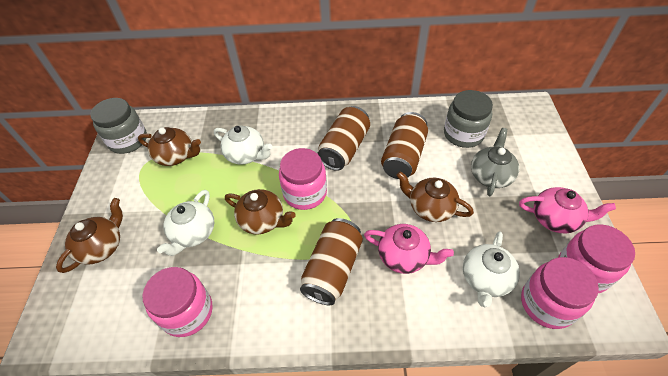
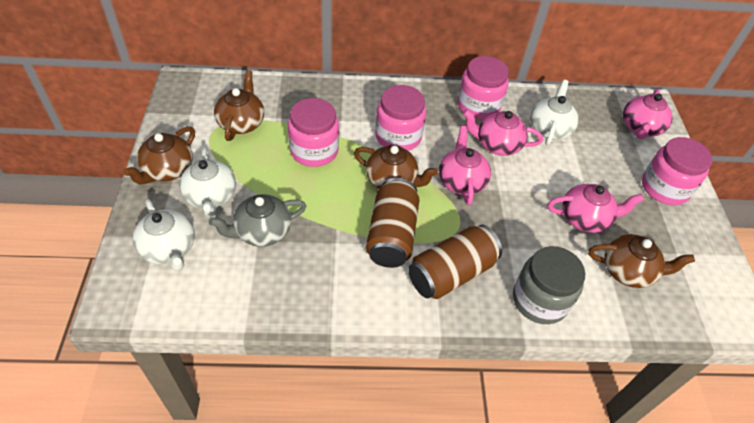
brown can: [300,218,363,305] [317,106,370,171] [381,112,428,179] = 3 -> [366,178,420,268] [408,225,502,299] = 2
grey jar: [90,98,147,154] [444,90,493,148] = 2 -> [513,246,585,324] = 1
pink teapot: [364,224,454,274] [519,187,616,234] = 2 -> [439,126,491,205] [463,109,543,156] [548,184,644,233] [623,89,673,139] = 4

